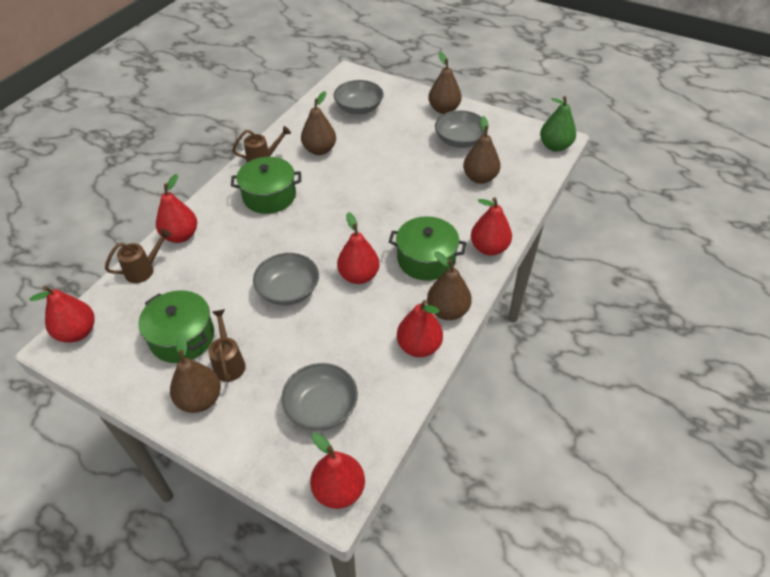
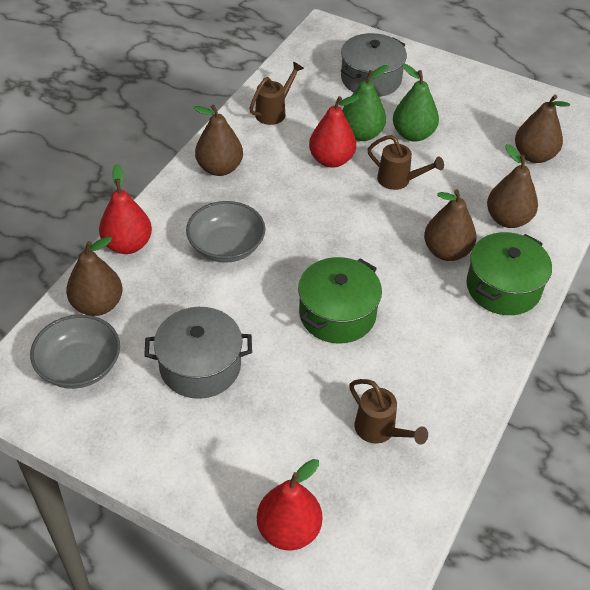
green pear: [540,96,576,152] = 1 -> [342,65,388,141] [393,64,439,142] = 2
green pot: [138,290,214,363] [231,157,301,214] [389,216,466,281] = 3 -> [298,257,382,343] [467,232,552,315] = 2
grey bowl: [253,253,319,305] [281,363,358,431] [333,80,384,114] [435,110,485,148] = 4 -> [30,315,120,389] [186,201,265,263] = 2
grey pot: none = 0 -> [144,307,252,399] [341,33,407,97] = 2
red pear: [30,286,95,343] [156,174,197,243] [310,433,365,509] [337,212,379,284] [397,300,443,357] [471,198,512,256] = 6 -> [99,164,152,254] [257,459,322,550] [309,95,360,168] = 3

